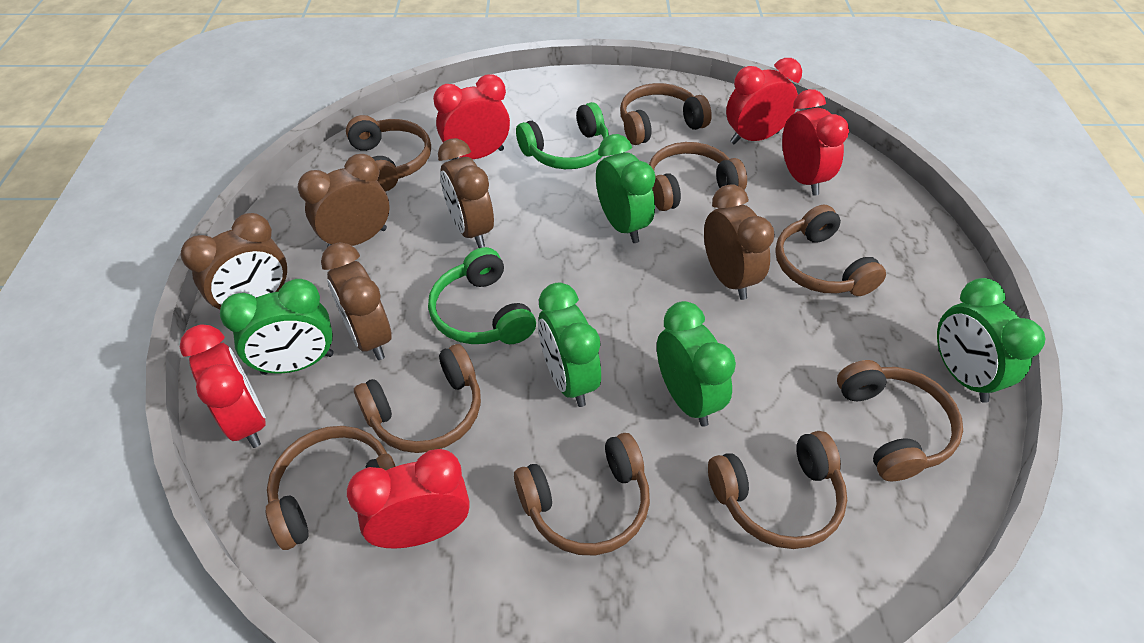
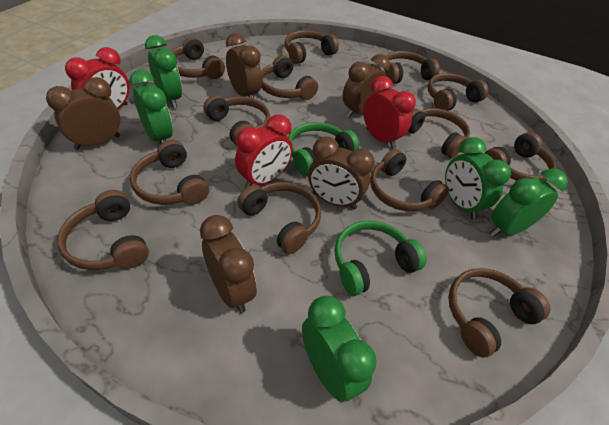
brown headphones: [266,426,396,550] [346,115,431,192] [354,344,481,453] [514,433,650,556] [620,83,712,145] [649,142,747,211] [708,431,847,549] [775,204,886,296] [837,360,963,481] = 9 -> [57,190,149,270] [130,140,209,205] [171,37,225,79] [203,95,270,146] [237,182,321,254] [261,55,318,100] [284,30,339,64] [370,149,449,211] [384,51,440,84] [408,108,470,158] [428,73,489,111] [448,268,550,358] [485,132,556,181] = 13
red clock: [180,325,266,448] [347,449,470,548] [433,74,510,161] [726,58,802,145] [782,89,849,196] = 5 -> [65,47,129,109] [235,114,293,188] [363,76,416,149] = 3

